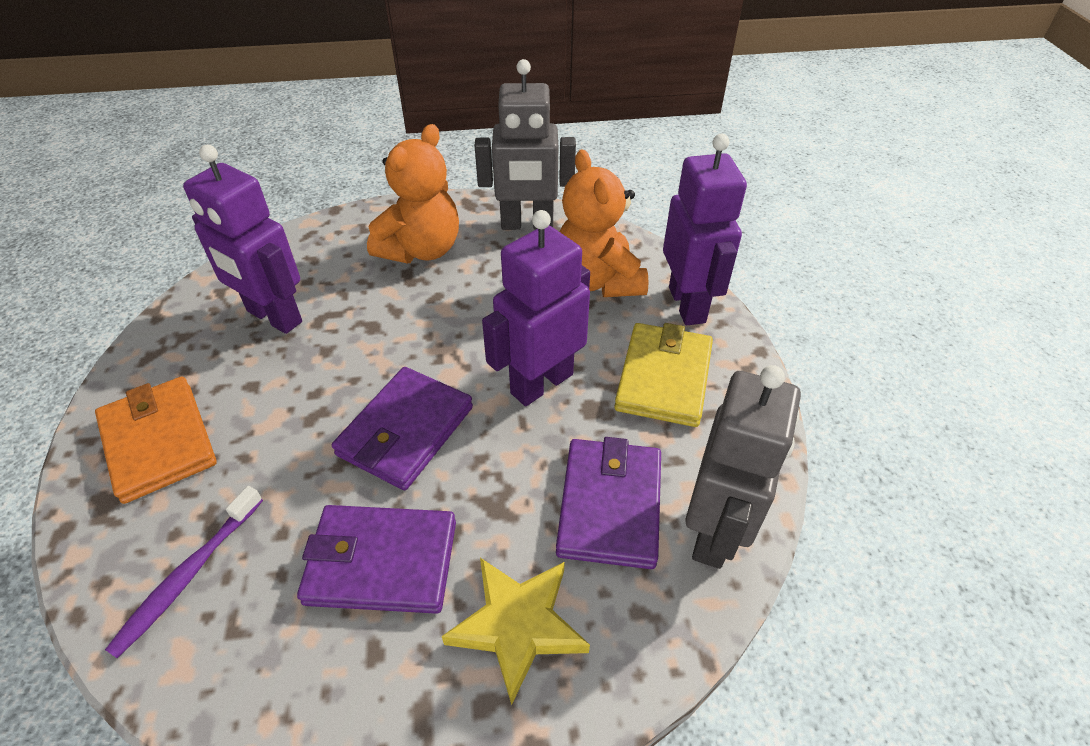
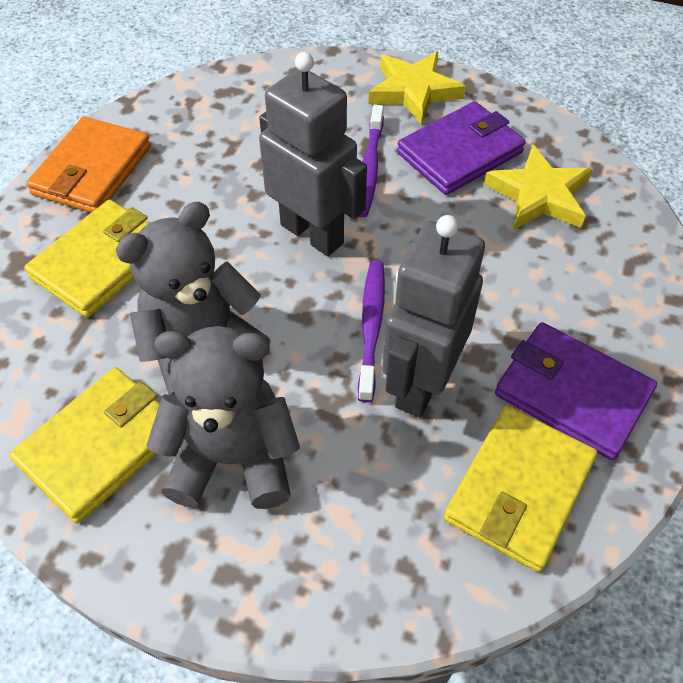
grey teddy bear: none = 0 -> [116,202,271,395] [146,326,300,509] = 2
orange teddy bear: [367,124,459,263] [559,149,649,297] = 2 -> none = 0
purple robot: [183,145,302,334] [482,210,590,406] [663,134,747,325] = 3 -> none = 0
purple toothbrush: [105,486,263,658] = 1 -> [358,105,384,218] [358,260,385,403] = 2
purple wallet: [297,505,456,614] [332,367,473,490] [556,437,661,569] = 3 -> [397,101,525,195] [495,322,657,460] = 2
yellow star: [442,558,590,705] = 1 -> [369,52,466,124] [484,145,592,230] = 2
yellow wallet: [614,323,713,427] = 1 -> [9,367,160,524] [24,200,149,318] [444,406,597,572] = 3

